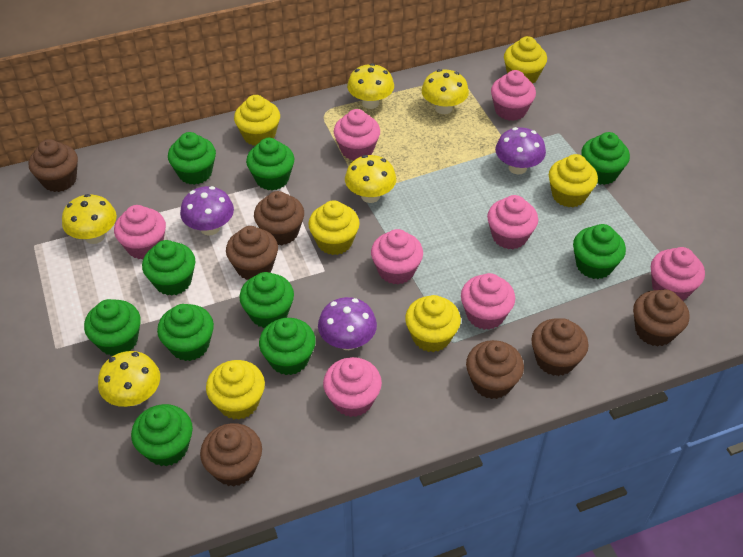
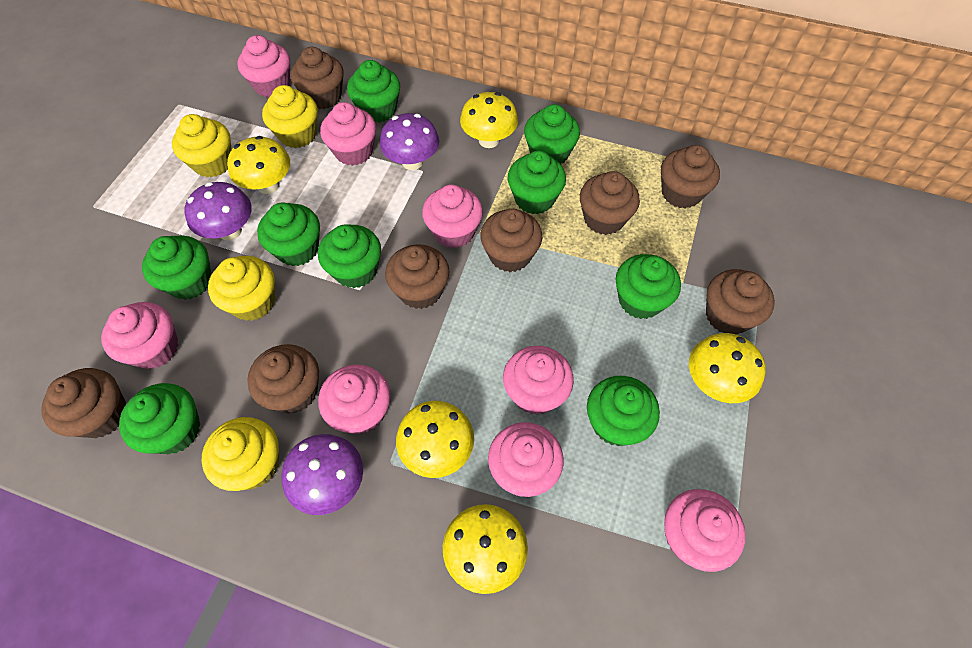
brown cupcake: [29,139,78,192] [200,423,262,487] [226,226,278,280] [254,191,304,245] [466,340,524,399] [531,318,589,376] [633,289,690,347] = 7 -> [41,368,126,438] [247,344,319,414] [291,47,344,109] [385,244,449,309] [480,209,542,272] [580,171,640,235] [661,145,720,208] [706,269,775,335] = 8
green cupcake: [84,299,141,356] [131,404,193,466] [142,240,195,296] [157,304,214,361] [168,132,216,185] [239,272,294,328] [246,138,294,190] [259,318,316,375] [573,224,626,279] [581,132,630,185] = 10 -> [119,383,200,454] [142,236,212,300] [257,203,320,266] [318,225,381,288] [347,60,400,123] [508,151,566,214] [524,104,580,164] [587,376,660,446] [616,254,681,319] = 9
yellow cupcake: [206,360,265,420] [234,95,280,146] [308,200,360,255] [405,295,461,352] [504,36,547,84] [549,154,598,207] = 6 -> [172,114,232,177] [202,417,279,491] [208,256,275,321] [262,85,318,148] = 4

